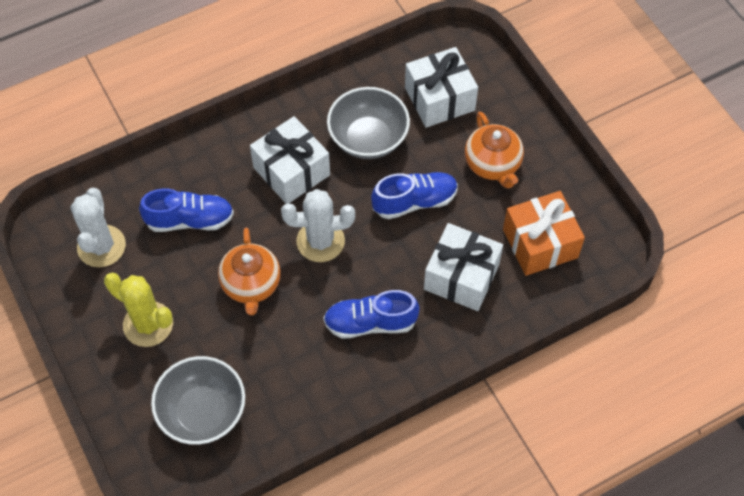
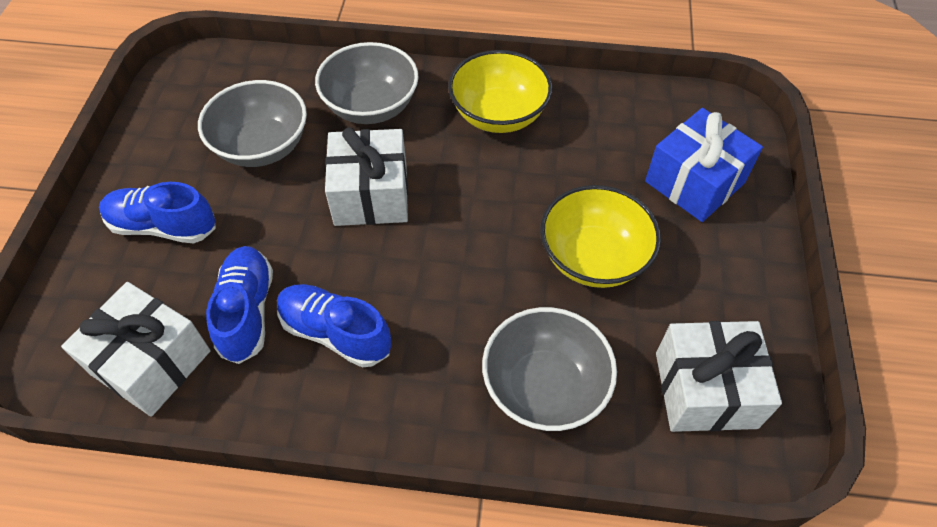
blue gift: none = 0 -> [645,108,763,222] = 1
grey bowl: [151,356,245,445] [327,87,410,159] = 2 -> [198,80,307,167] [315,42,419,124] [482,307,617,431] = 3
orange gift: [503,191,585,276] = 1 -> none = 0
orange teapot: [218,228,281,315] [465,112,524,188] = 2 -> none = 0
white cactus: [71,188,126,268] [281,189,355,262] = 2 -> none = 0
yellow bowl: none = 0 -> [448,50,552,133] [540,185,661,288] = 2
yellow cactus: [104,273,173,347] = 1 -> none = 0

